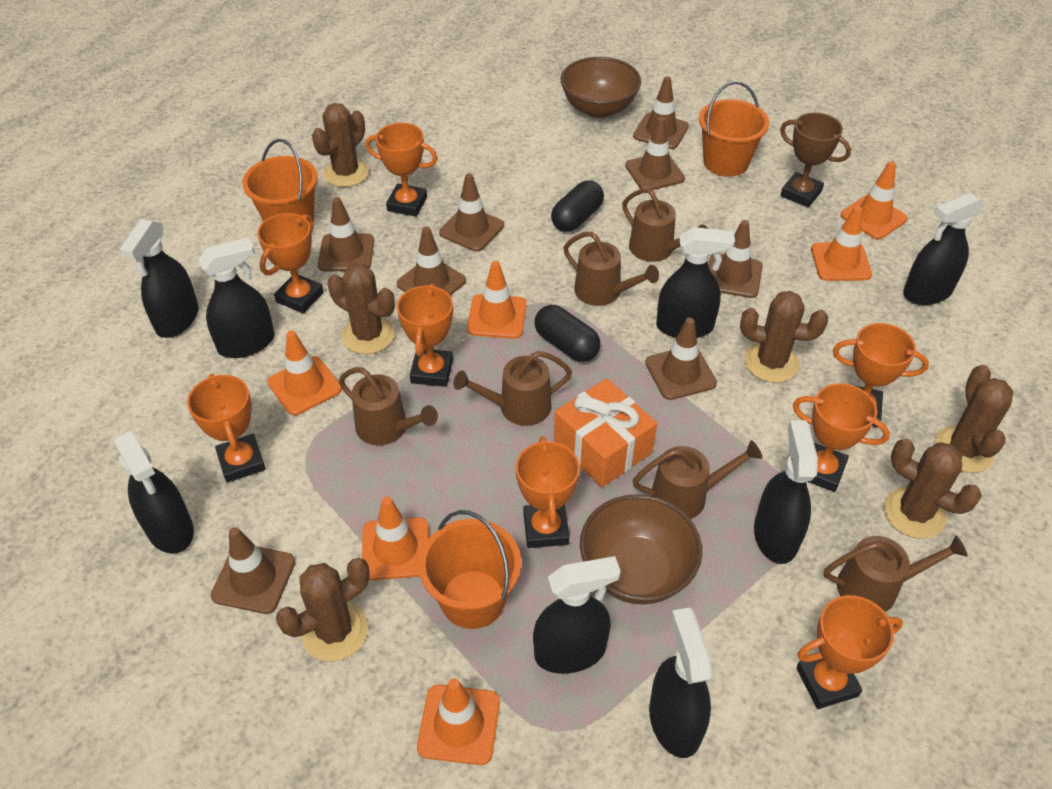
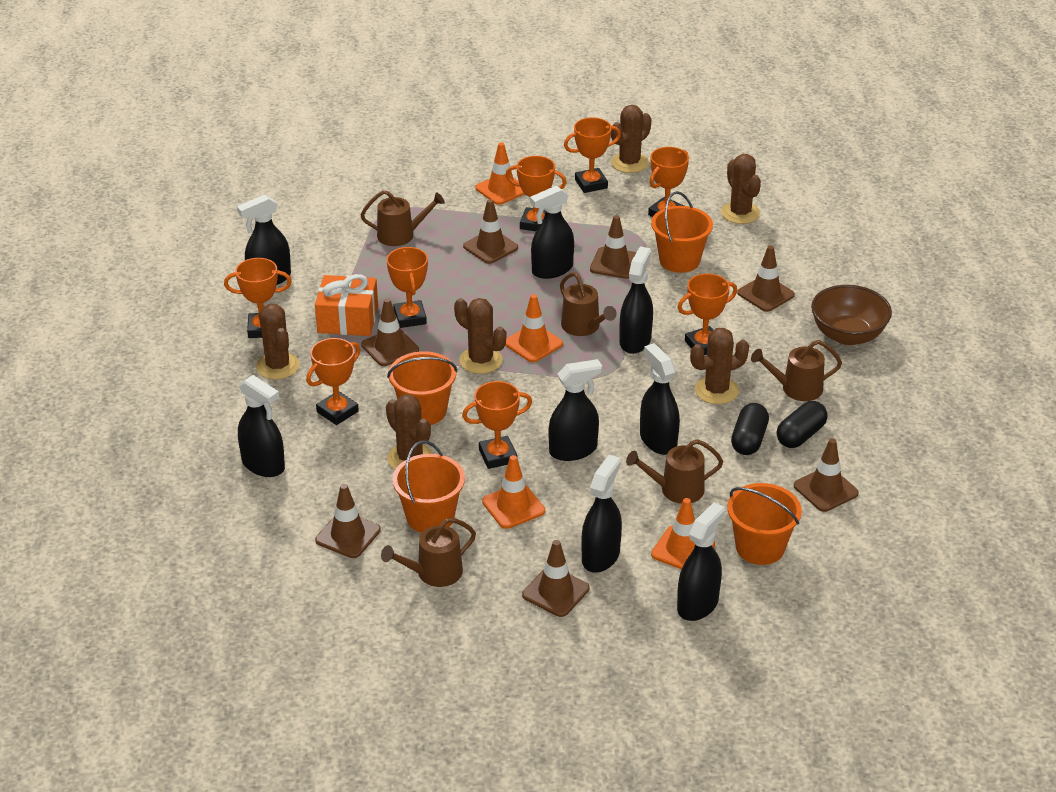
brown bowl: [561,57,641,118] [580,494,702,605] = 2 -> [811,285,892,345] = 1
brown traffic cone: [211,527,295,614] [318,197,374,271] [397,227,466,296] [439,173,504,252] [625,117,685,190] [633,77,689,149] [645,318,717,400] [708,220,763,298] = 8 -> [315,484,381,558] [361,298,419,366] [463,199,518,264] [522,540,589,617] [590,215,637,279] [737,245,795,312] [794,439,859,512] = 7
brown trophy: [780,112,851,207] = 1 -> none = 0
brown watering can: [339,367,438,446] [454,351,572,426] [563,231,659,306] [622,188,708,262] [632,440,762,519] [824,536,967,612] = 6 -> [361,190,445,246] [381,518,476,587] [560,272,617,336] [626,439,723,504] [751,340,842,401] = 5
orange bucket: [242,139,318,222] [419,510,521,629] [699,81,769,177] = 3 -> [387,351,458,425] [392,441,465,533] [651,191,713,273] [727,483,802,565] = 4
orange traffic cone: [267,330,342,416] [362,496,429,580] [417,678,500,765] [467,261,527,339] [811,206,872,281] [841,161,908,239] = 6 -> [475,142,525,205] [482,455,545,529] [505,294,563,362] [651,498,715,570] = 4

